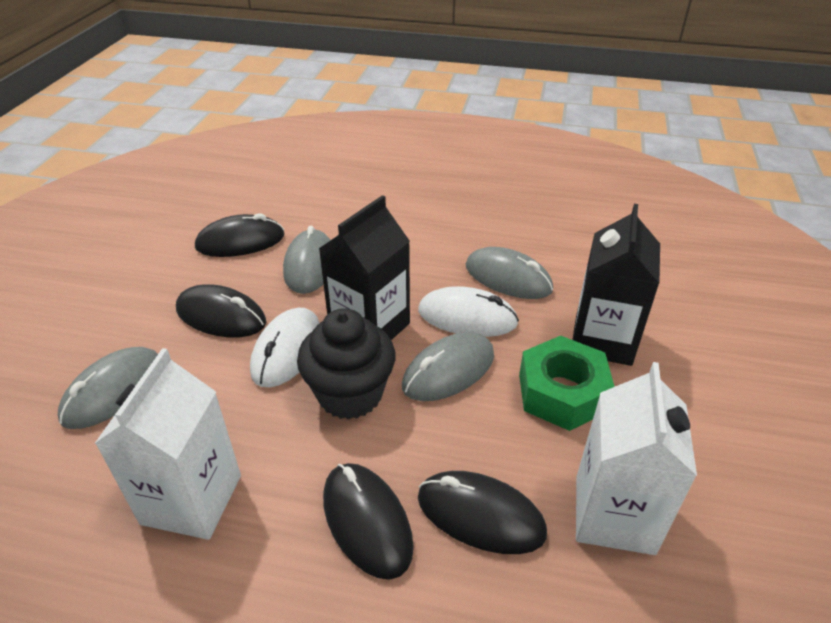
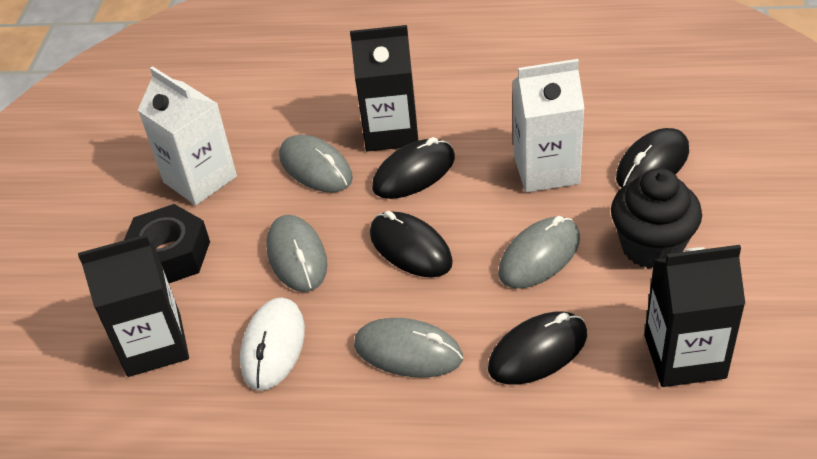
black carton: [319,195,410,340] [572,204,660,366] = 2 -> [78,234,189,377] [350,25,418,151] [644,245,745,387] = 3
black nut: none = 0 -> [124,204,210,283] = 1
green nut: [519,336,615,431] = 1 -> none = 0
white mouse: [250,308,319,387] [418,286,519,337] = 2 -> [240,298,305,391] = 1

